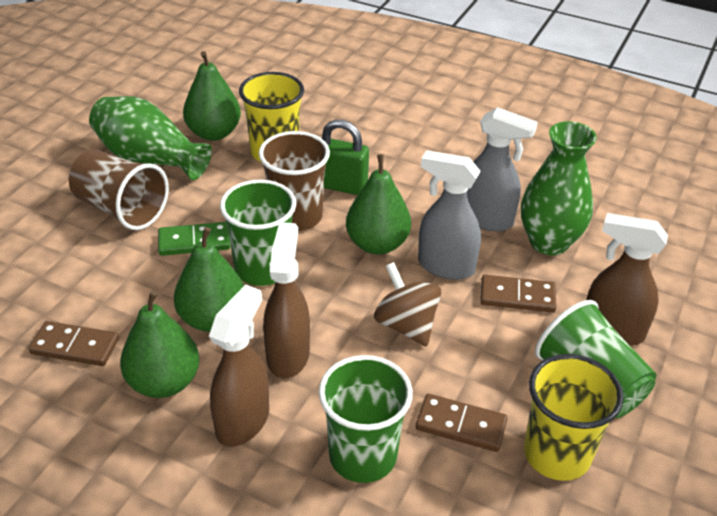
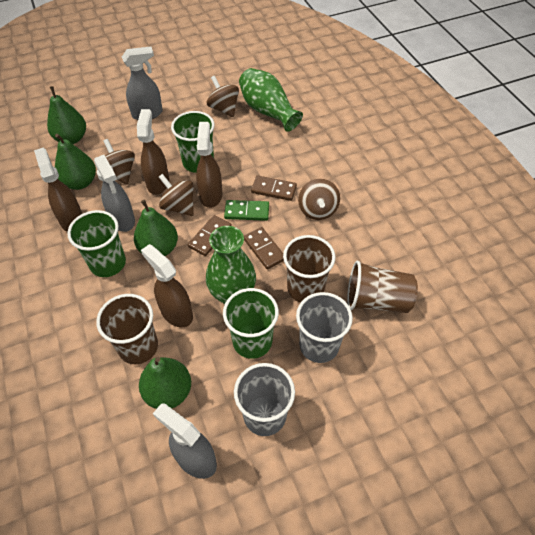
brown cup: [69,149,169,230] [259,131,330,231] = 2 -> [96,294,158,364] [283,235,335,302] [347,261,418,313] = 3
brown spinning top: [374,262,441,347] = 1 -> [103,139,135,185] [159,174,194,216] [207,76,239,117] [298,179,340,220] = 4
brown spray bottle: [209,285,269,447] [263,222,310,378] [586,213,668,346] = 3 -> [34,148,82,232] [137,109,169,195] [141,244,193,327] [196,122,222,208] = 4
green padlock: [321,120,369,195] = 1 -> none = 0
grey cup: none = 0 -> [234,363,295,436] [296,292,353,363] = 2
grey spray bottle: [418,150,481,280] [467,107,538,231] = 2 -> [94,155,135,232] [122,47,163,120] [153,403,217,479] = 3
yellow cup: [239,72,304,162] [524,354,624,481] = 2 -> none = 0

